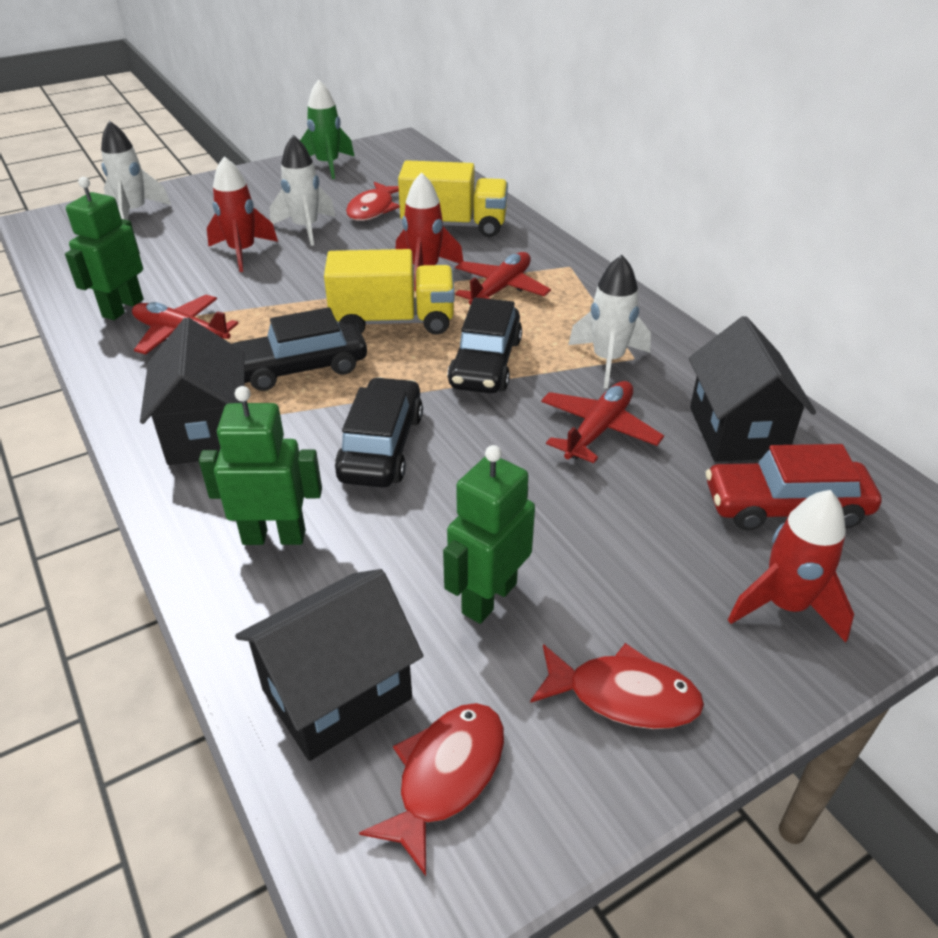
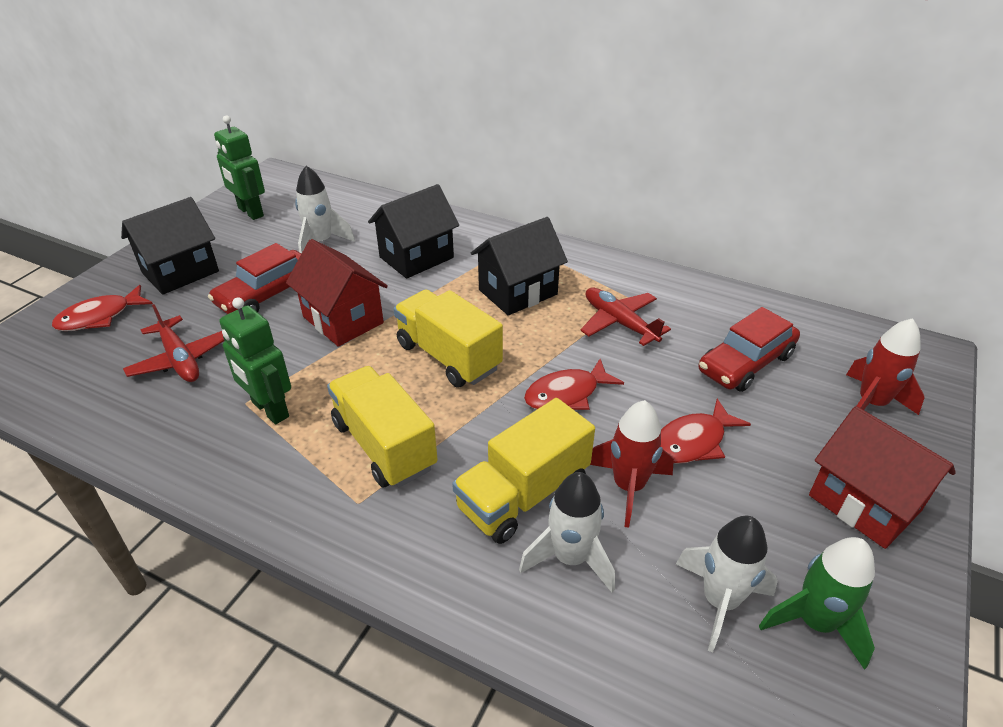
black car: [232,307,367,391] [335,377,423,488] [447,297,522,393] = 3 -> none = 0
green robot: [65,177,143,320] [199,386,322,545] [443,445,535,624] = 3 -> [214,115,265,220] [220,297,291,424] = 2
red car: [706,444,882,530] = 1 -> [208,243,301,314] [699,307,800,392] = 2
red house: none = 0 -> [286,239,388,347] [809,406,956,549] = 2
red plane: [132,295,239,355] [455,252,551,305] [541,381,664,463] = 3 -> [123,304,224,382] [580,288,671,346] = 2
red rocket: [207,156,278,272] [396,172,463,291] [728,490,854,642] = 3 -> [590,400,674,528] [846,318,925,415] = 2
yellow truck: [324,249,455,335] [398,160,508,237] = 2 -> [327,366,438,487] [394,290,503,387] [452,398,595,544] = 3

